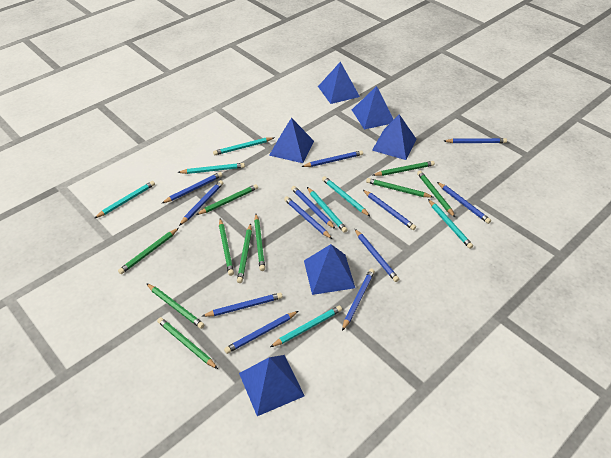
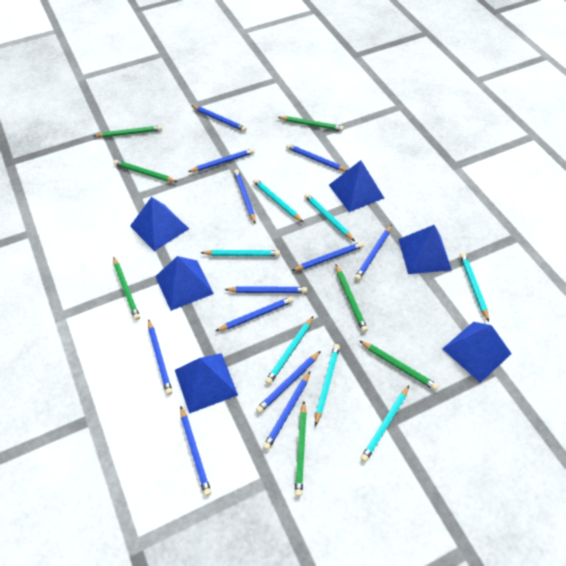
green pencil: [118,228,179,274] [146,283,205,329] [157,317,218,369] [196,184,258,215] [219,219,234,276] [237,223,252,283] [254,214,265,271] [366,178,433,198] [373,161,435,176] [417,171,455,217] = 10 -> [94,125,162,137] [113,257,140,320] [114,160,177,182] [278,116,344,131] [295,402,307,497] [336,265,368,332] [360,341,439,390] = 7

